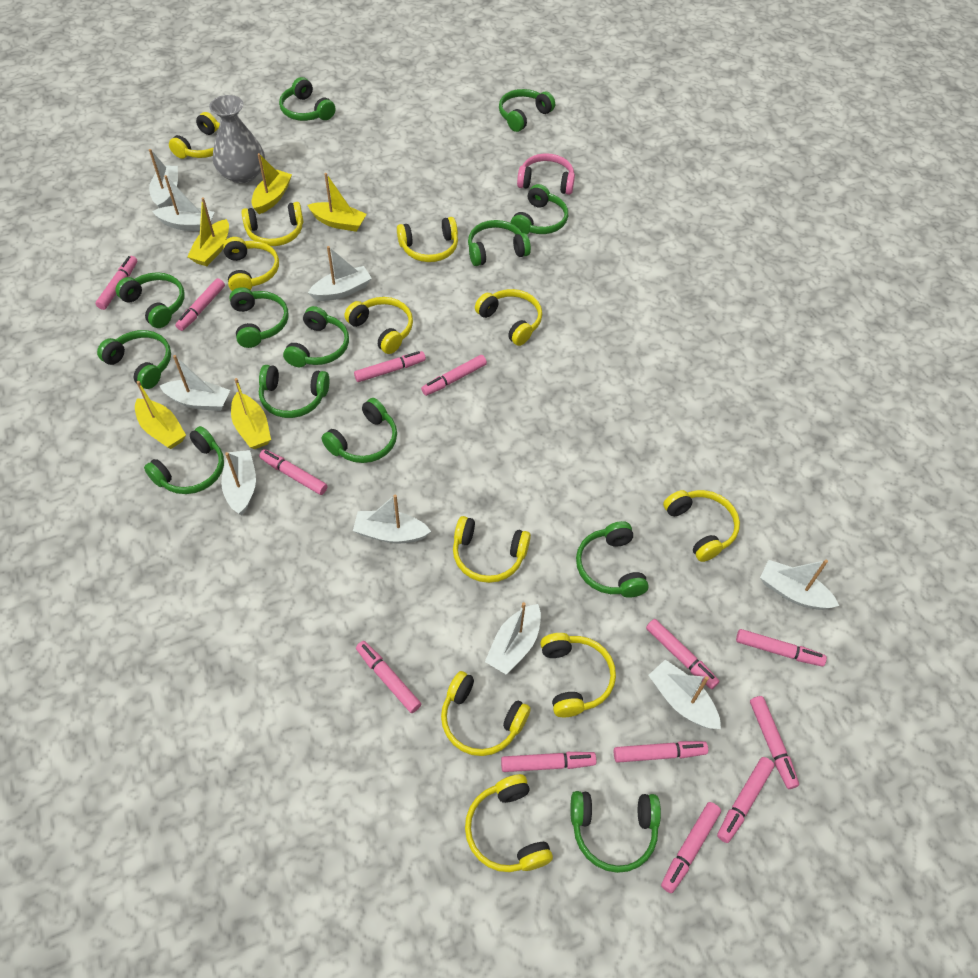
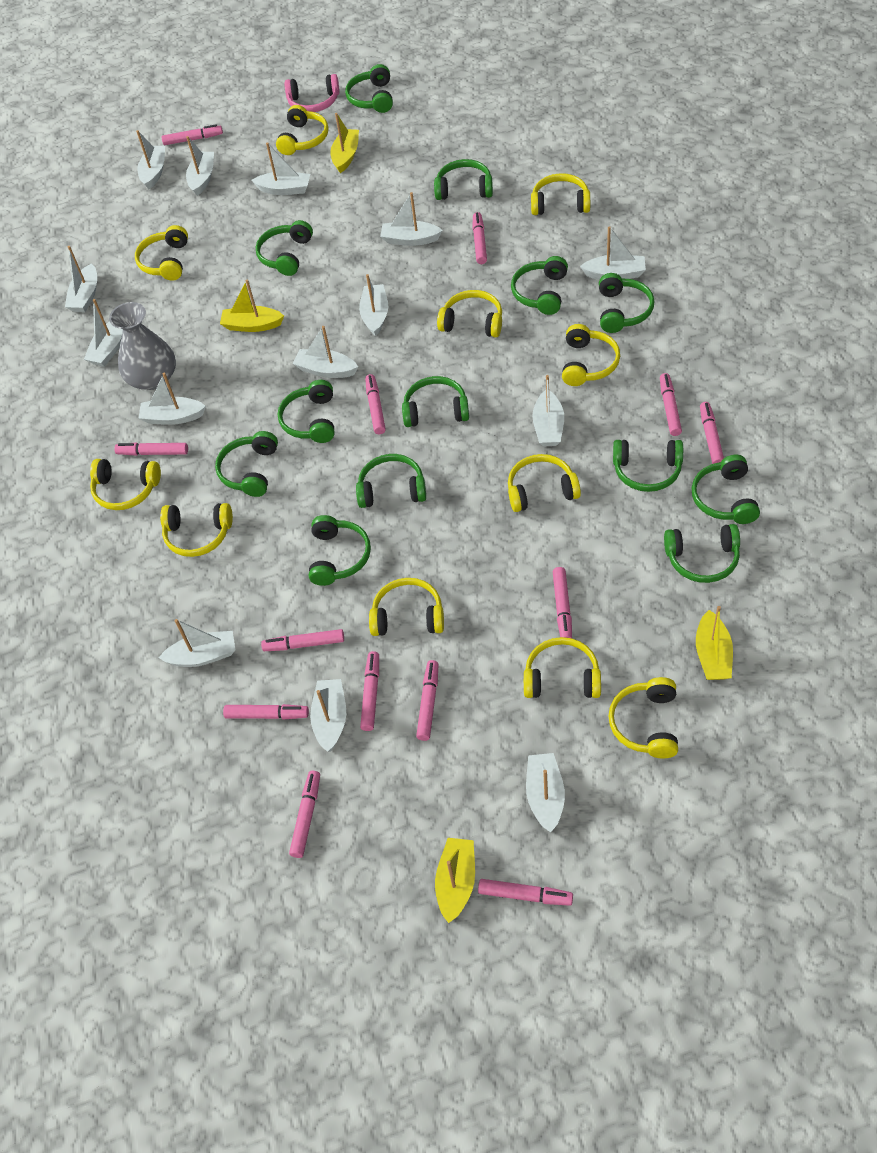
white boat: [149,149,178,208] [152,175,214,231] [160,355,230,411] [221,450,256,515] [308,246,372,301] [353,494,431,543] [485,602,541,675] [648,660,721,729] [760,560,839,610] = 9 -> [65,246,97,312] [84,299,123,367] [136,130,165,189] [139,373,206,425] [159,619,235,667] [186,136,214,196] [252,142,310,195] [293,326,358,378] [310,679,346,752] [359,274,388,336] [380,192,443,246] [526,753,565,833] [533,375,564,447] [580,226,646,280] = 14
yellow boat: [135,381,186,449] [187,197,229,266] [231,378,271,449] [252,153,292,214] [308,173,367,232] = 5 -> [220,279,284,332] [330,113,359,173] [435,838,475,923] [696,606,733,680] = 4

